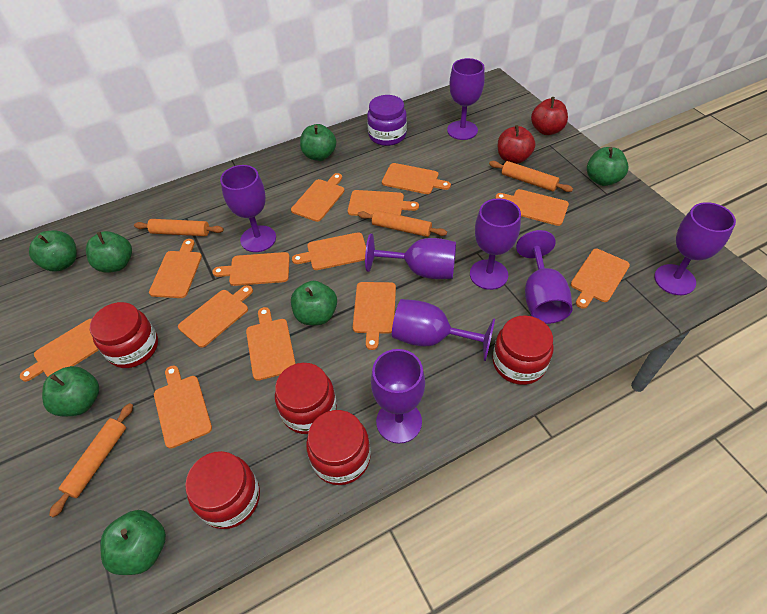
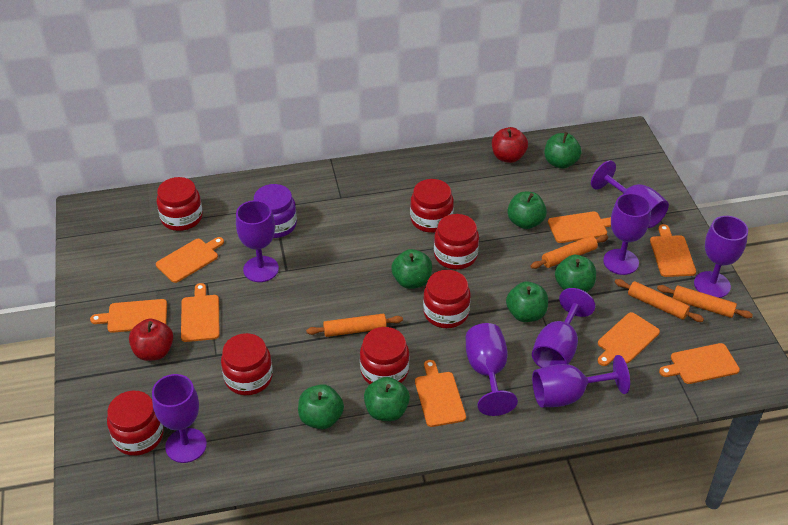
orange cutting board: [20,319,98,382] [149,239,202,298] [154,365,212,449] [178,285,253,348] [212,252,290,286] [246,307,296,381] [291,173,344,222] [292,232,366,270] [348,190,419,216] [353,282,396,350] [382,163,451,194] [495,189,569,226] [571,249,630,308] = 13 -> [90,299,167,333] [156,237,224,283] [181,283,220,342] [415,360,466,427] [548,211,611,243] [598,312,660,366] [650,224,696,277] [659,343,740,384] = 8
red jar: [90,302,158,368] [185,451,260,529] [275,363,337,434] [306,410,371,485] [493,315,554,385] = 5 -> [107,391,164,456] [157,177,203,231] [221,333,273,395] [360,327,409,384] [410,179,454,233] [423,270,471,328] [434,214,479,270] = 7

